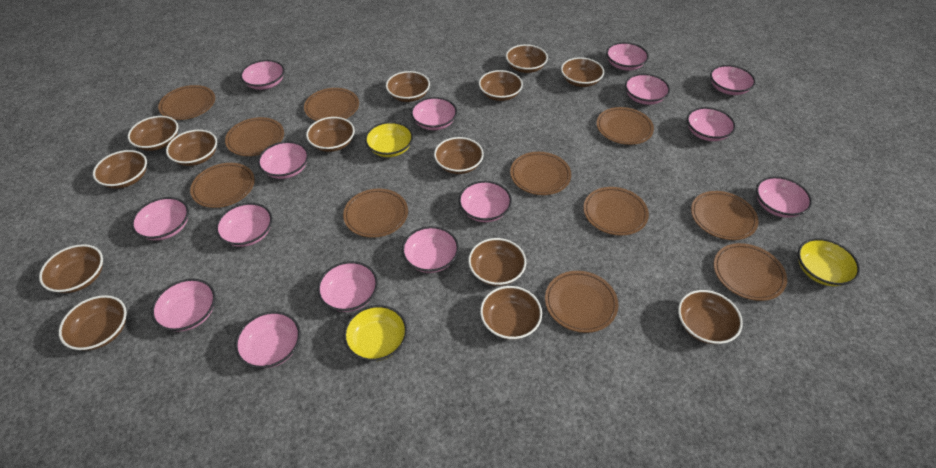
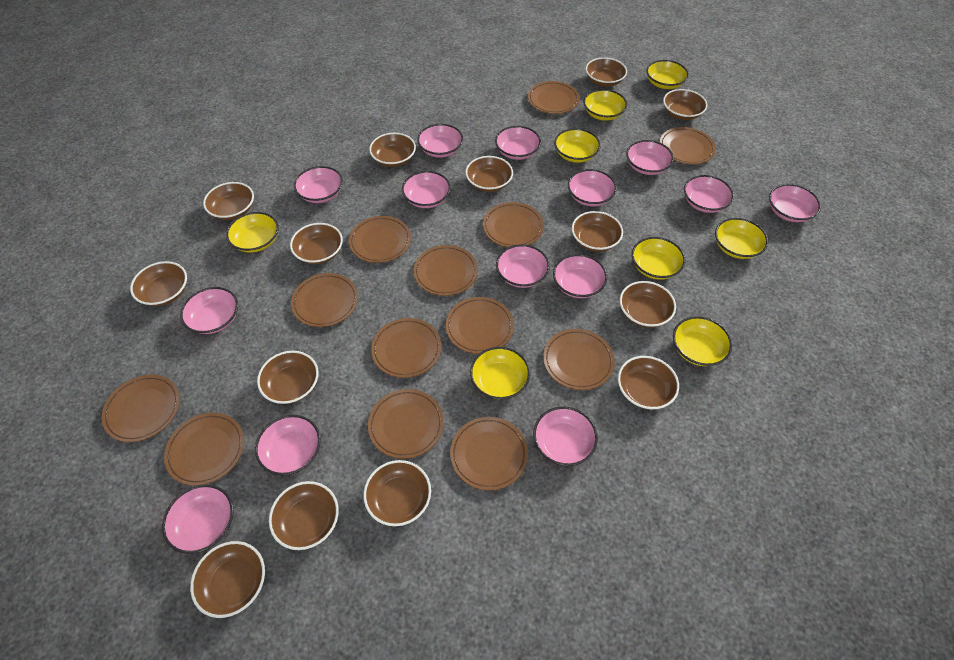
brown plate: [158,85,215,120] [190,163,255,208] [225,117,284,156] [304,88,359,121] [343,189,408,238] [510,152,571,195] [545,271,618,333] [583,187,649,235] [597,107,654,145] [691,191,759,240] [714,243,787,301] = 11 -> [102,375,180,442] [164,413,244,486] [291,273,358,327] [349,216,411,263] [368,389,444,459] [371,318,441,378] [414,245,478,296] [446,297,514,354] [450,417,528,491] [483,202,544,247] [528,81,580,114] [543,329,615,390] [660,127,716,164] = 13
pink bowl: [131,197,189,240] [151,279,216,332] [216,203,272,247] [235,311,300,368] [240,60,285,90] [258,141,309,179] [317,261,378,312] [402,226,459,273] [411,97,457,130] [459,181,512,222] [606,42,649,71] [625,74,670,105] [687,107,736,141] [710,65,756,95] [756,176,812,218] = 15 -> [162,484,233,554] [180,287,238,334] [255,415,321,475] [294,166,343,203] [402,171,451,208] [417,124,463,158] [495,126,541,160] [496,244,550,288] [533,406,598,466] [553,254,607,298] [568,169,617,206] [626,140,674,175] [684,175,734,213] [769,184,821,222] = 14
yellow bowl: [343,305,407,361] [365,122,413,157] [798,238,860,286] = 3 -> [226,212,279,252] [470,347,530,400] [554,128,601,163] [584,89,627,121] [632,237,685,280] [646,60,689,89] [673,316,732,366] [715,218,768,259] = 8

